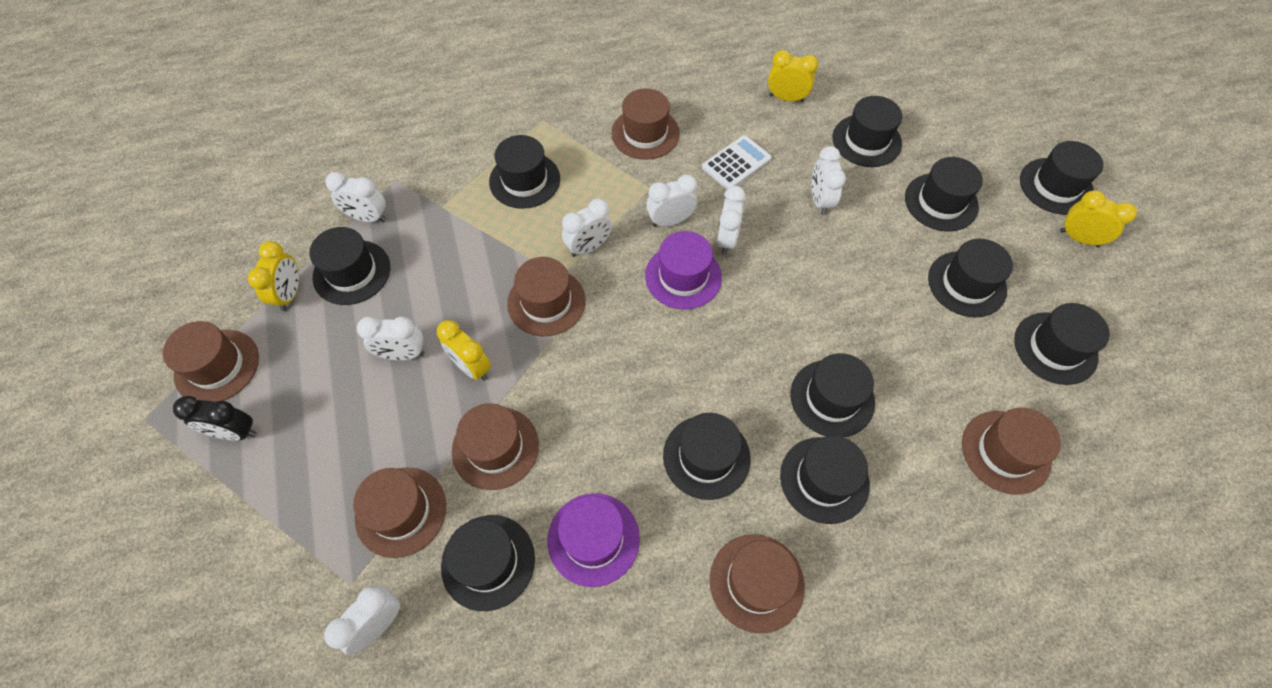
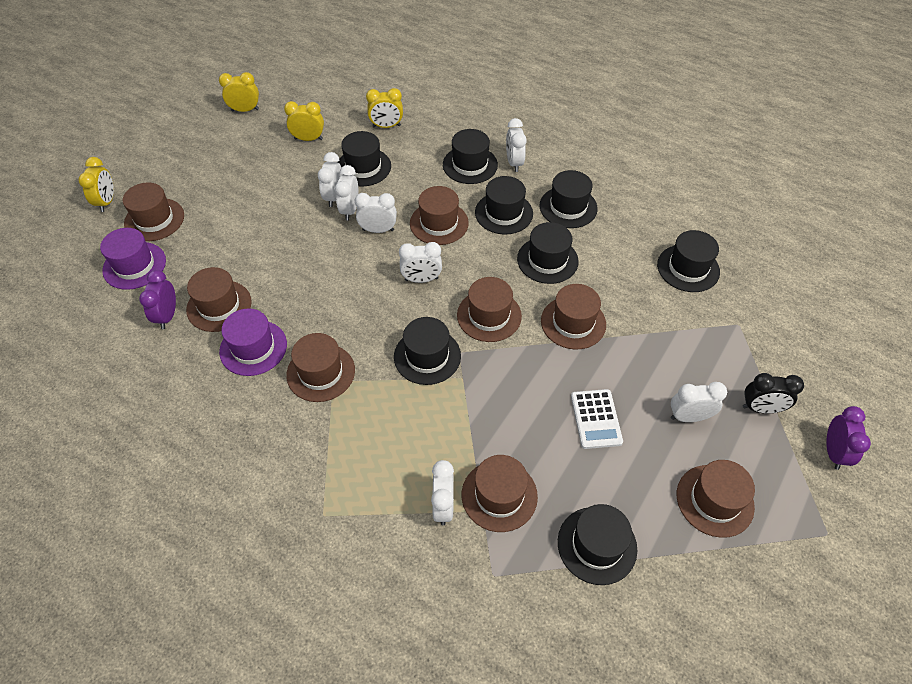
black hat: [309,227,390,305] [441,515,535,611] [489,135,560,209] [663,413,751,500] [780,436,870,524] [791,353,875,437] [833,96,902,167] [905,157,983,232] [928,239,1013,317] [1014,303,1110,385] [1020,141,1103,215] = 11 -> [337,131,391,187] [394,317,461,385] [443,129,498,184] [475,176,533,235] [517,222,579,284] [540,170,598,228] [558,504,637,585] [657,230,720,292] = 8
brown hat: [163,321,259,402] [353,467,446,558] [452,403,539,490] [507,257,586,336] [611,88,680,160] [710,534,805,633] [962,408,1061,495] = 7 -> [123,182,184,241] [186,267,252,332] [286,333,355,402] [410,186,469,245] [457,277,522,342] [462,455,538,532] [541,284,606,350] [677,460,755,538] = 8
purple clock: none = 0 -> [139,270,176,329] [826,406,871,470] = 2

